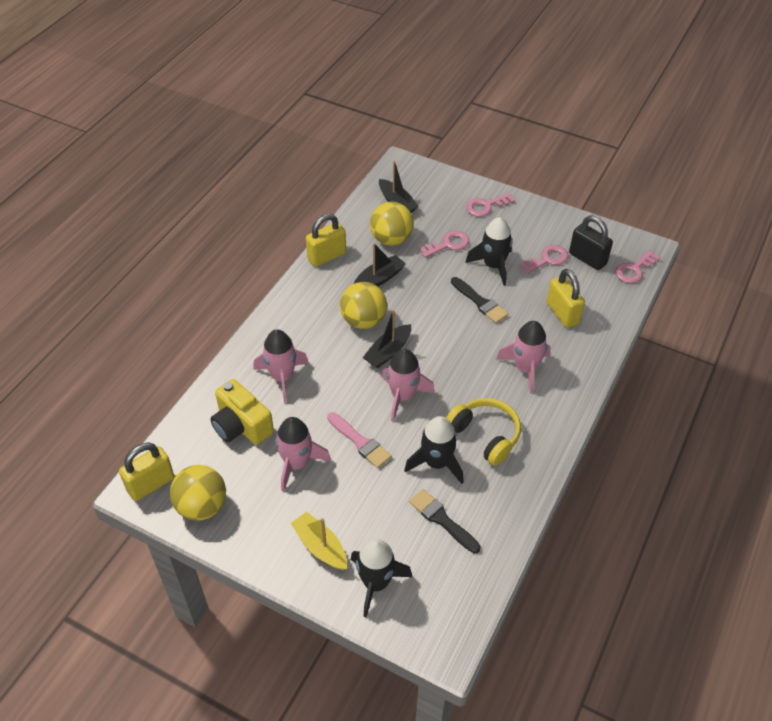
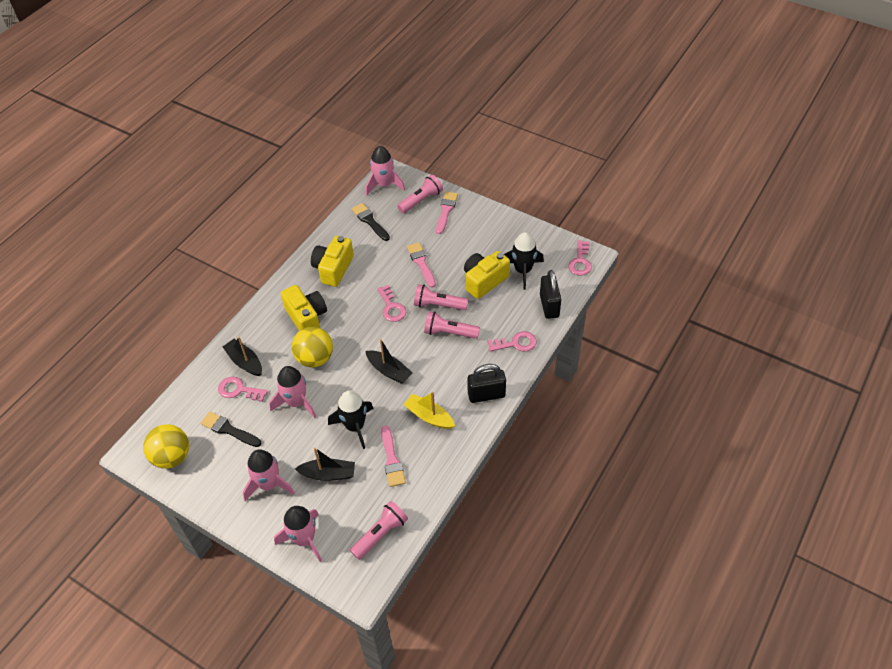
black padlock: [569,216,613,270] = 1 -> [468,364,506,403] [540,270,562,319] = 2
black rocket: [351,539,412,617] [404,416,464,484] [465,217,513,286] = 3 -> [328,390,374,449] [504,232,544,290] = 2
pink brush: [327,412,391,468] = 1 -> [381,426,406,487] [407,242,436,288] [436,192,458,234] = 3
pink flashlight: none = 0 -> [350,501,408,560] [397,175,443,213] [414,284,468,310] [424,311,480,339] = 4
yellow ball: [170,465,226,521] [340,282,387,329] [370,202,414,246] = 3 -> [143,424,189,469] [292,327,333,367] = 2
yellow camera: [210,379,274,445] = 1 -> [281,285,327,331] [311,236,354,287] [464,251,510,299] = 3
yellow headphones: [446,398,521,466] = 1 -> none = 0
yellow padlock: [119,443,174,501] [306,214,346,267] [547,269,585,328] = 3 -> none = 0

